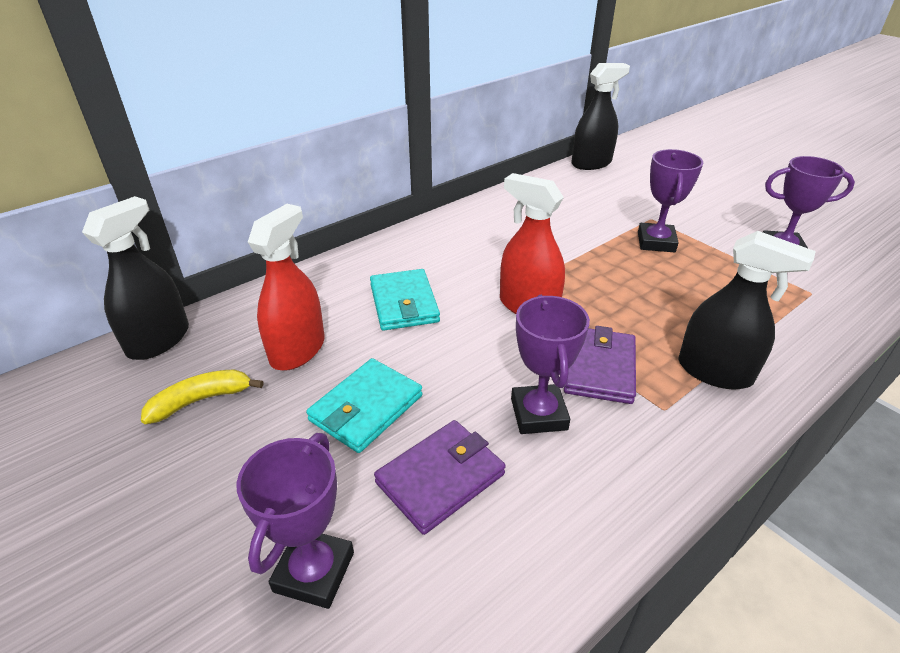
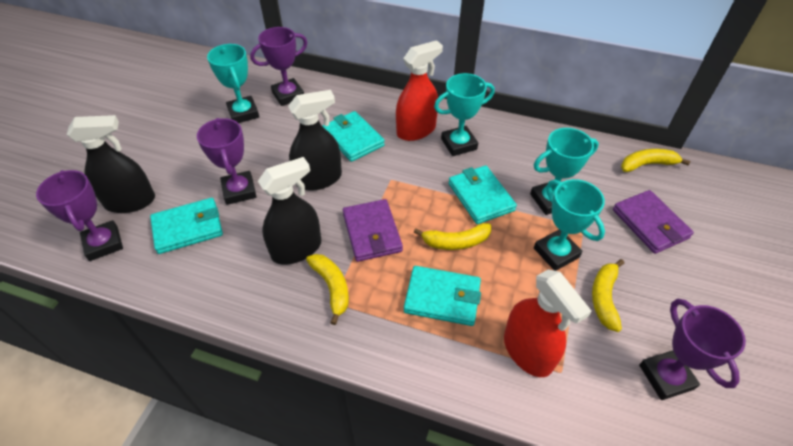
turquoise trophy: none = 0 -> [207,44,259,123] [434,73,495,156] [530,128,599,215] [534,179,605,271] = 4
turquoise wallet: [306,358,422,453] [370,269,440,331] = 2 -> [150,198,223,254] [322,111,385,162] [404,266,481,326] [448,166,517,224] = 4
yellow banana: [141,369,263,424] = 1 -> [306,254,349,325] [414,223,491,250] [592,259,624,332] [621,149,690,172] = 4

